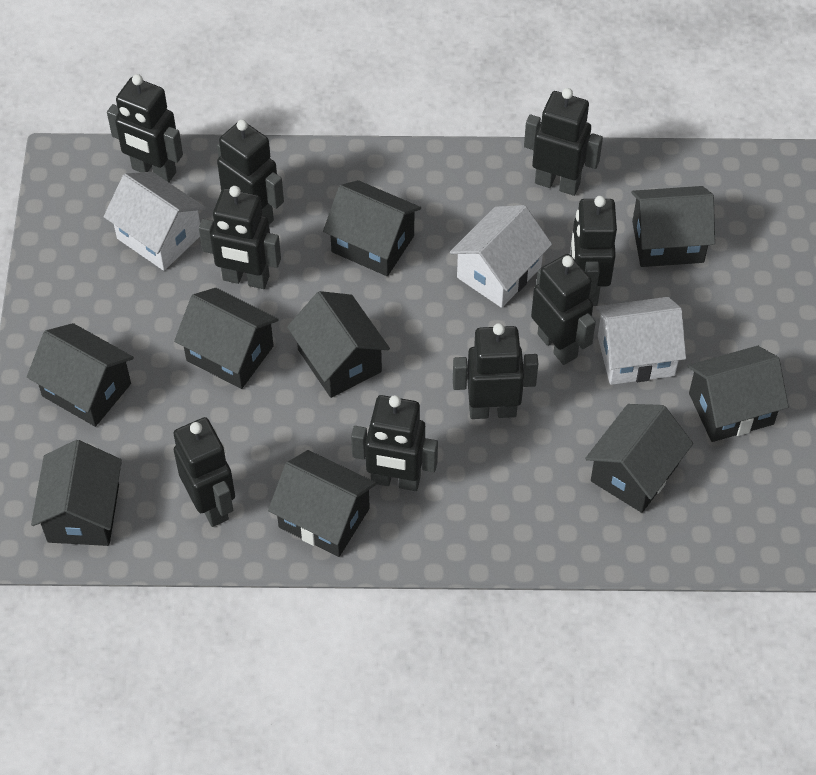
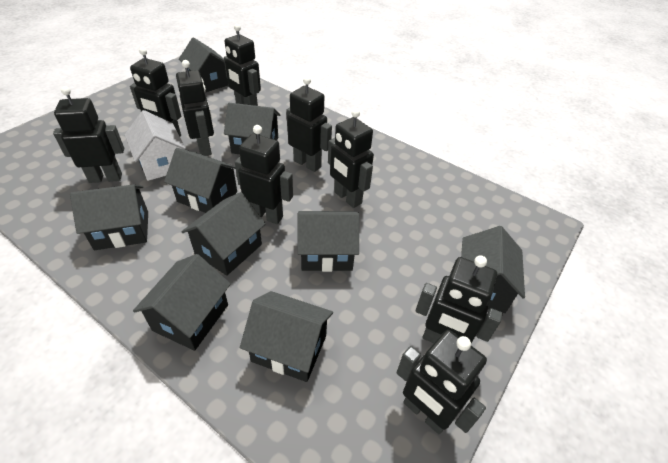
white house: [104,172,206,271] [450,205,552,308] [596,297,686,385] = 3 -> [125,110,185,181] = 1

